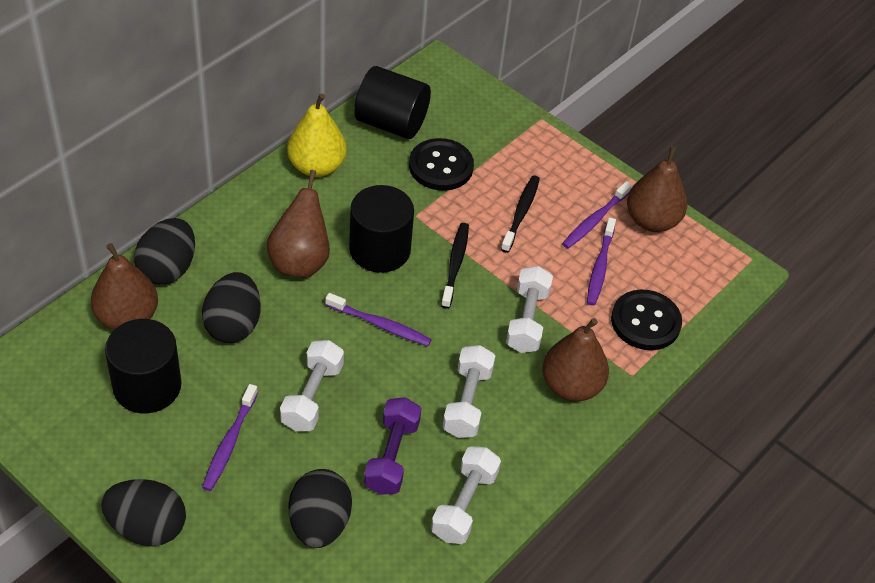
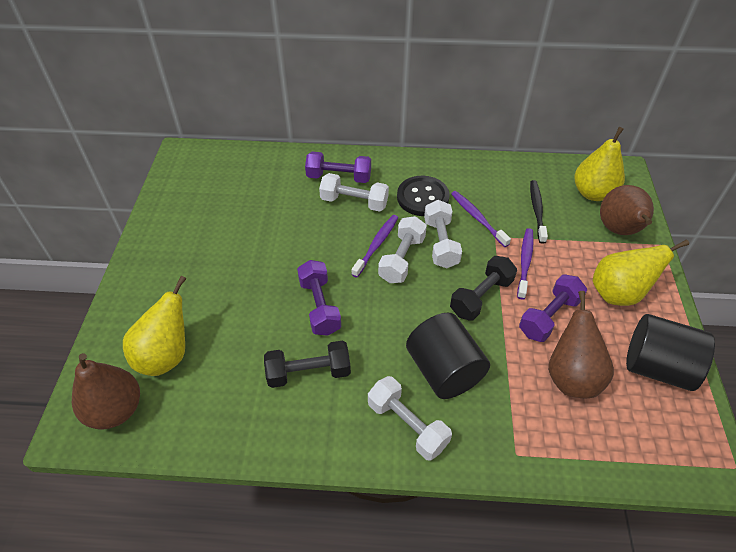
black button: [409,138,474,191] [611,289,682,350] = 2 -> [397,176,450,216] = 1
black cylinder: [105,319,182,414] [349,185,414,273] [354,66,431,139] = 3 -> [406,312,490,399] [626,314,715,391] = 2
black dumbbell: none = 0 -> [264,340,351,388] [450,256,517,321] = 2
black egg: [101,479,186,546] [134,218,195,285] [202,272,261,343] [289,469,352,548] = 4 -> none = 0
black toothbrush: [441,223,469,309] [501,175,540,253] = 2 -> [530,180,548,244] = 1
brown pear: [91,243,158,330] [266,170,330,278] [542,318,609,402] [627,146,687,232] = 4 -> [72,353,140,430] [548,291,614,398] [600,185,654,235] = 3
purple dumbbell: [364,397,421,495] = 1 -> [297,260,341,336] [305,152,371,183] [519,274,587,342] = 3
purple toothbrush: [202,384,258,491] [325,293,432,346] [562,181,632,249] [587,217,616,306] = 4 -> [351,215,398,277] [451,191,511,247] [517,228,534,299] = 3
yellow pear: [287,93,347,177] = 1 -> [123,276,186,376] [575,127,625,201] [593,240,689,306] = 3

